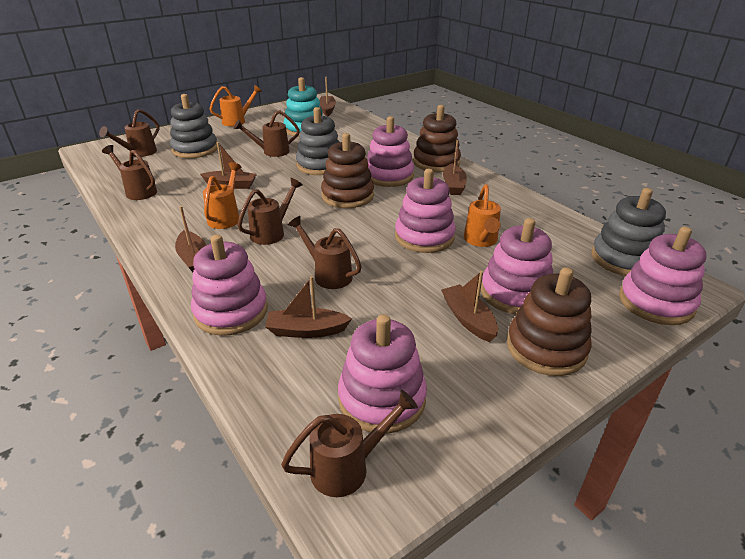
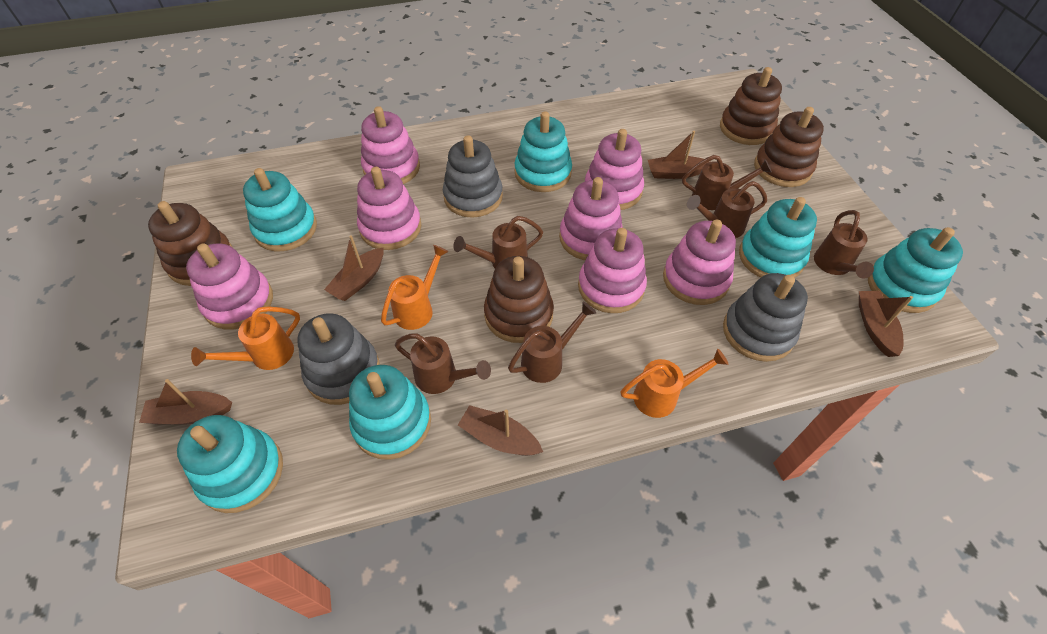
brown boat: [175,206,206,272] [200,142,257,189] [265,276,352,338] [319,77,336,116] [441,271,498,342] [443,140,467,195] = 6 -> [139,379,232,425] [324,235,384,301] [458,405,543,456] [648,131,710,179] [859,291,913,357] = 5
brown stacking toy: [321,133,374,208] [413,105,461,172] [507,267,592,376] = 3 -> [148,201,233,286] [484,256,554,343] [720,67,782,145] [754,107,824,187] = 4
pink stacking toy: [191,234,268,336] [338,314,427,434] [367,116,414,187] [395,168,456,253] [481,218,553,314] [619,226,707,325] = 6 -> [186,243,273,330] [357,167,421,250] [361,106,420,184] [559,177,623,260] [578,228,647,313] [585,129,644,210] [663,220,736,305] = 7
turquoise stacking toy: [284,77,323,137] = 1 -> [177,415,283,513] [243,168,317,251] [349,365,431,460] [514,111,572,192] [739,197,817,278] [868,227,963,313] = 6

